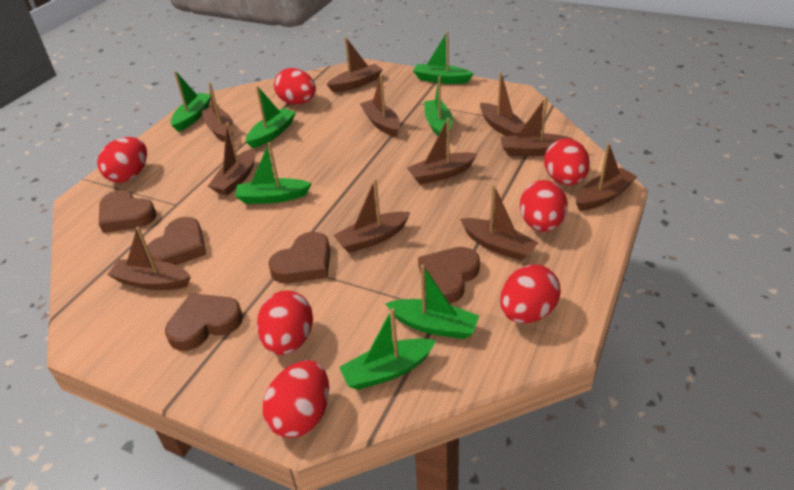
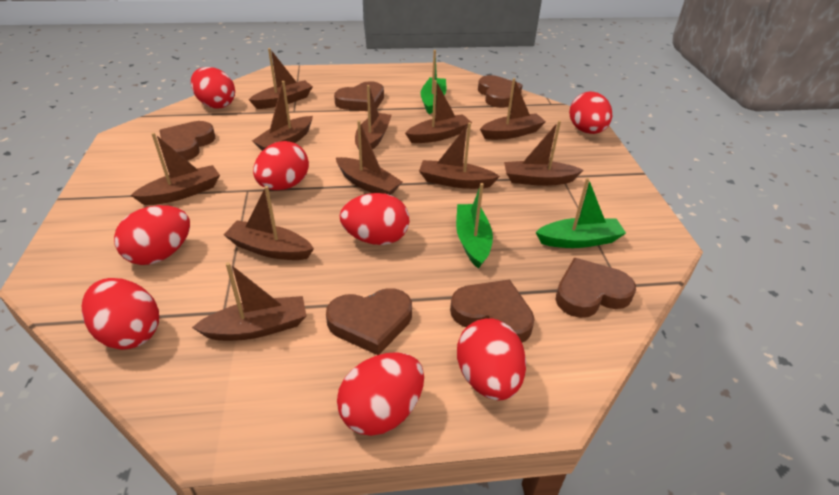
brown heart: [99,190,157,233] [147,217,206,265] [165,293,243,351] [268,232,330,283] [418,247,480,304] = 5 -> [159,121,215,161] [326,288,412,355] [334,81,384,111] [450,279,535,343] [478,75,522,108] [555,258,636,318] = 6
green boat: [171,71,211,132] [235,143,312,204] [246,86,296,148] [339,308,436,390] [385,265,479,339] [413,31,474,84] [424,77,453,138] = 7 -> [421,50,446,114] [456,183,493,269] [535,178,626,248] = 3
red egg: [97,137,147,183] [257,290,313,355] [263,360,329,438] [274,68,316,104] [500,265,560,323] [520,180,568,232] [544,138,590,185] = 7 -> [82,278,159,350] [114,205,190,265] [191,67,235,109] [253,141,309,190] [337,352,424,436] [340,193,409,245] [457,318,526,400] [569,91,612,134] = 8

